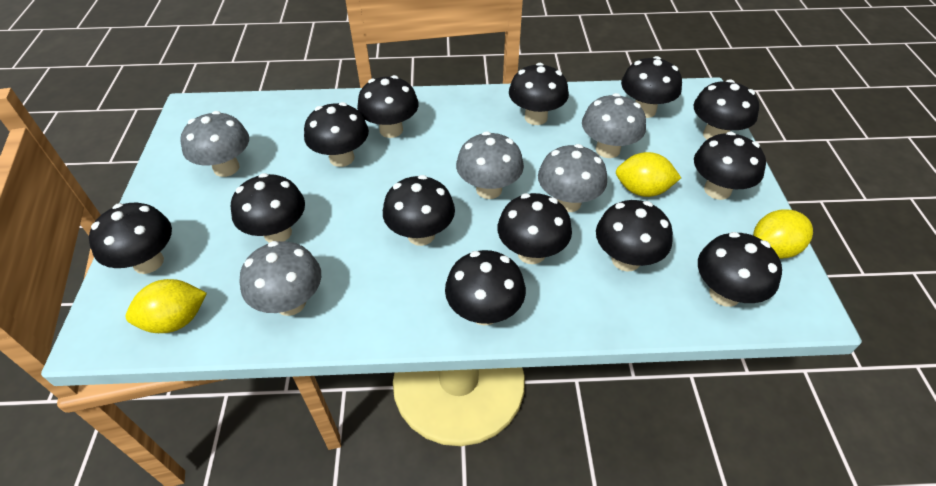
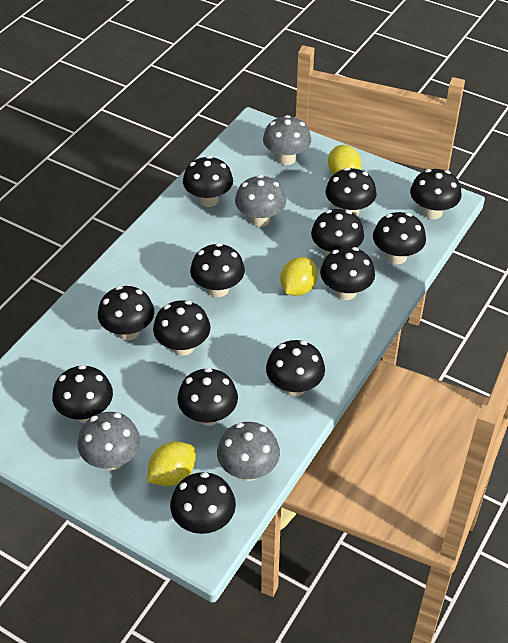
grey mushroom: [180,111,249,177] [240,241,321,316] [456,131,524,199] [538,144,607,212] [582,93,646,158] = 5 -> [78,412,140,471] [217,422,280,481] [235,175,286,227] [263,115,311,165] = 4

